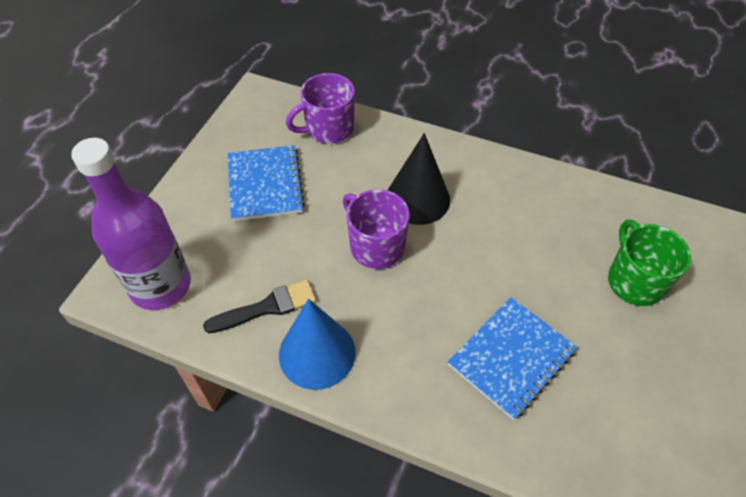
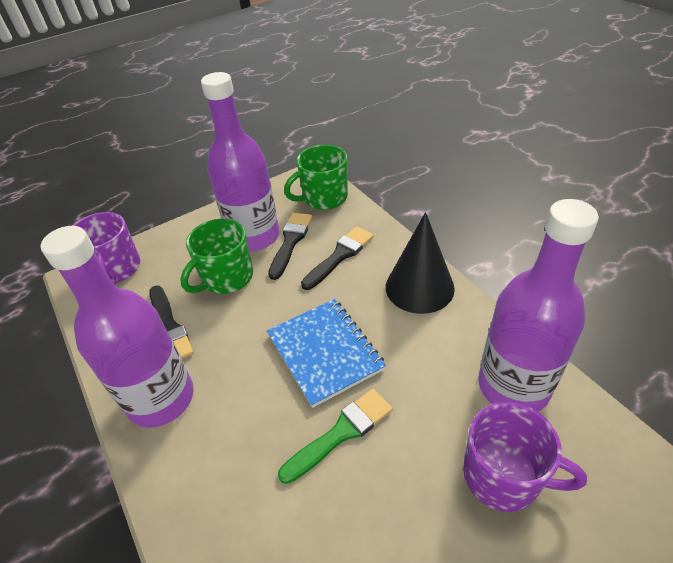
black brush: [203,280,316,333] = 1 -> [149,285,194,359] [268,212,313,280] [301,226,374,290] = 3
blue cone: [279,299,356,390] = 1 -> none = 0
blue notebook: [228,145,305,221] [448,297,577,420] = 2 -> [267,299,386,408] = 1
green brush: none = 0 -> [278,389,393,484] = 1
green mug: [608,220,691,306] = 1 -> [181,219,253,294] [284,145,348,210] = 2
purple bottle: [71,138,191,310] = 1 -> [41,226,194,428] [201,72,280,252] [478,199,599,411] = 3

